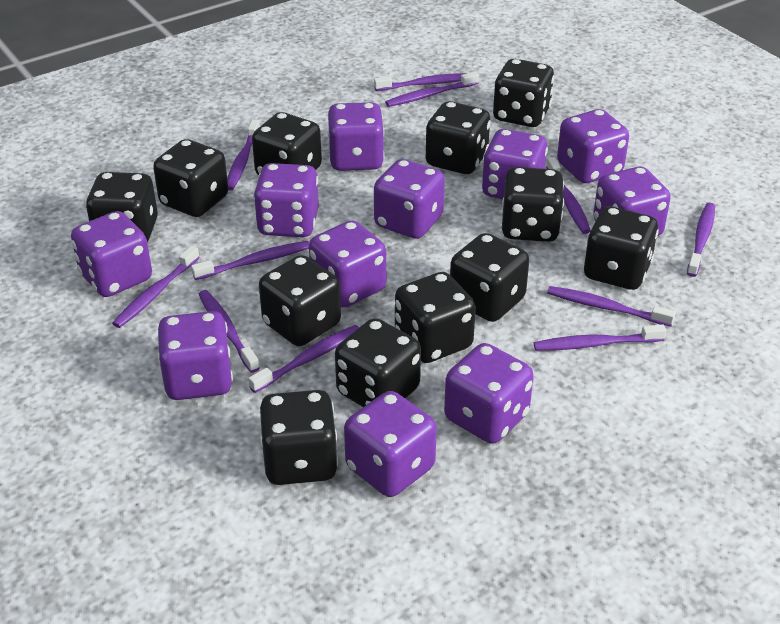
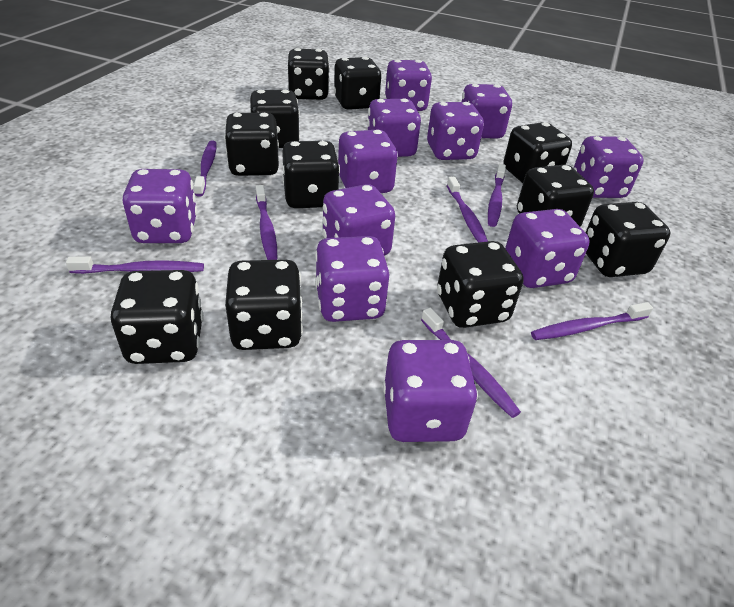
black dice: [86,172,158,242] [153,139,228,217] [252,112,322,175] [259,255,341,346] [260,390,338,485] [335,318,421,407] [395,272,476,363] [426,101,491,174] [450,233,529,322] [493,59,554,127] [502,167,564,242] [584,207,659,290] = 12 -> [111,270,204,364] [224,113,279,176] [225,259,303,350] [250,90,300,148] [282,141,340,208] [288,48,330,100] [334,57,382,110] [437,241,523,328] [504,122,572,183] [517,165,594,227] [586,202,670,277] = 11
purple toothbrush: [112,246,200,328] [191,241,309,280] [199,290,260,373] [227,119,260,191] [248,325,359,393] [374,73,467,91] [385,71,479,107] [534,324,666,351] [546,157,591,234] [547,286,676,327] [687,203,715,277] = 11 -> [66,257,204,274] [194,140,217,197] [256,185,277,260] [421,308,521,418] [446,177,488,243] [488,164,506,227] [531,302,653,340] = 7

